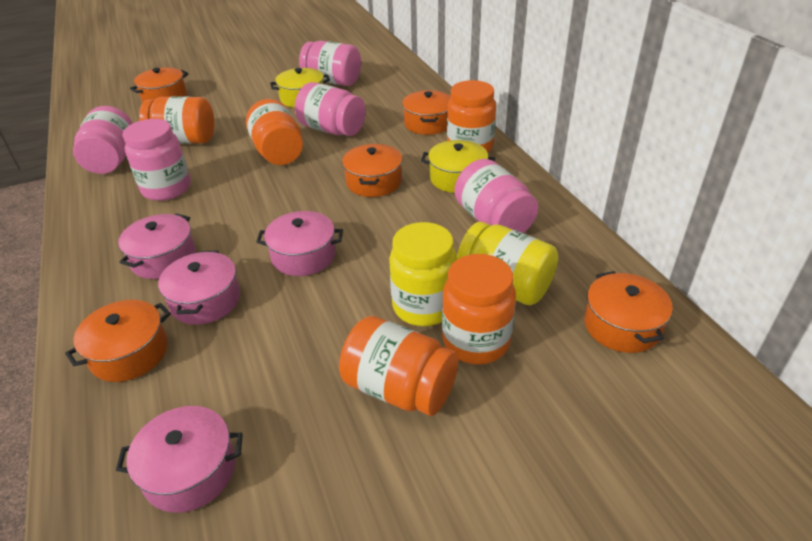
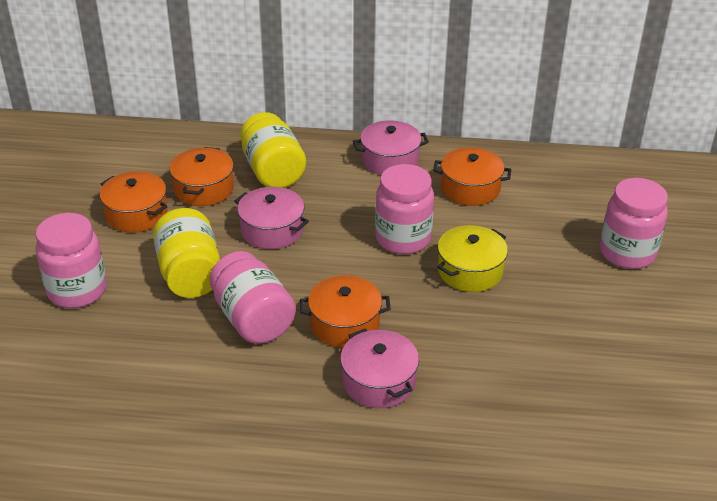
orange jar: [139,96,214,144] [246,99,303,165] [339,316,458,416] [442,254,516,364] [447,80,496,153] = 5 -> none = 0
orange pot: [65,300,171,382] [130,67,188,102] [342,144,402,197] [402,90,451,135] [584,271,673,353] = 5 -> [100,171,168,232] [169,147,234,206] [300,275,391,348] [433,147,511,206] = 4
pink jar: [73,106,133,174] [122,119,190,201] [295,82,366,136] [299,41,361,86] [454,159,538,233] = 5 -> [36,213,107,308] [209,251,296,344] [375,164,434,254] [600,178,668,269] = 4
pink pot: [116,406,243,513] [118,213,196,279] [158,251,240,325] [256,211,343,276] = 4 -> [234,187,309,249] [340,329,419,408] [353,120,429,175] = 3
yellow pot: [270,68,330,108] [421,140,495,193] = 2 -> [437,225,508,292] = 1

